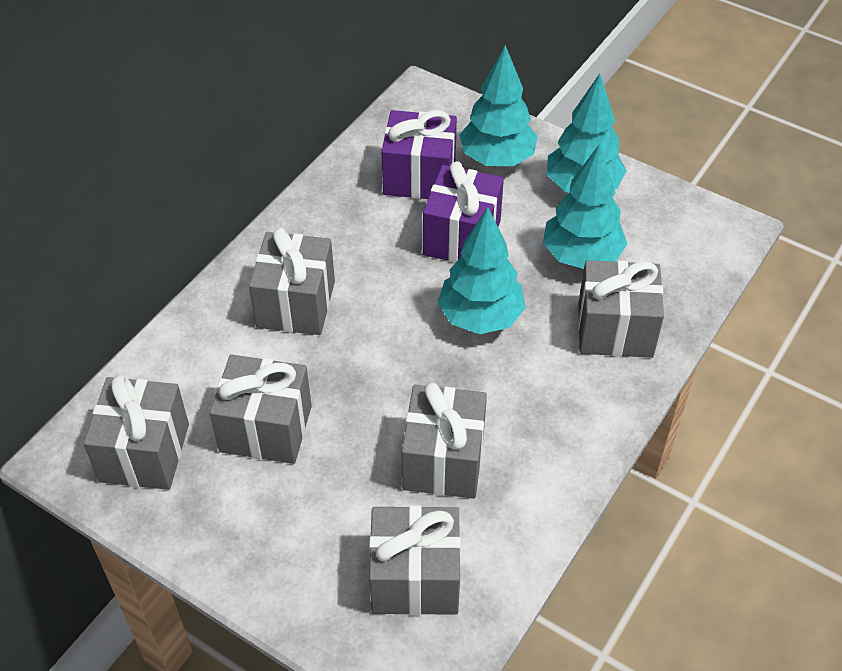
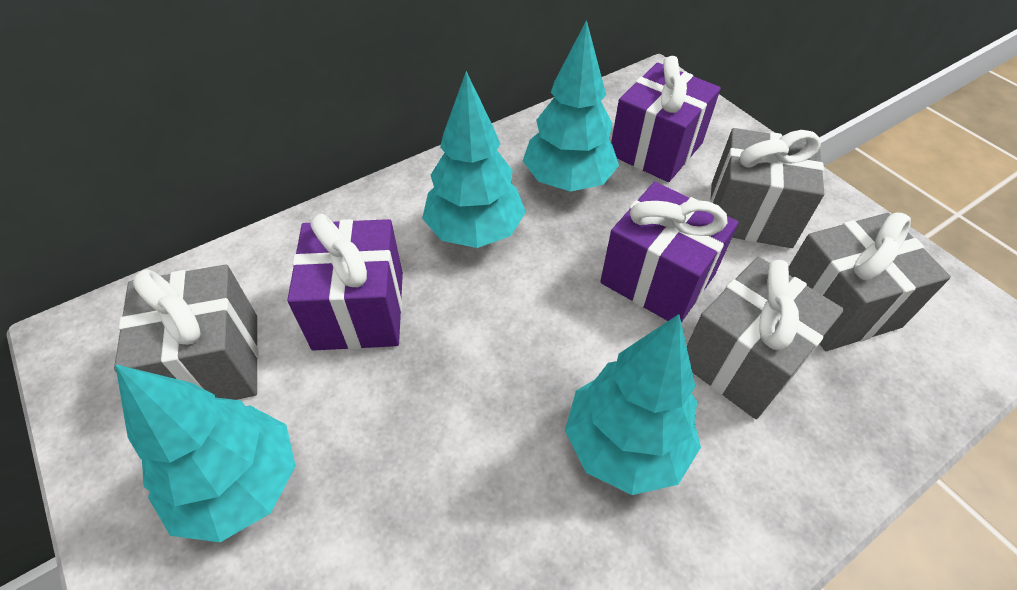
grey gift: [83,375,189,490] [210,354,312,464] [249,228,335,335] [369,506,461,615] [402,383,487,499] [578,260,664,358] = 6 -> [114,264,258,400] [687,257,844,419] [710,128,824,248] [789,213,951,351] = 4
purple gift: [381,110,457,199] [423,161,504,263] = 2 -> [287,214,403,351] [600,182,739,323] [611,56,721,182] = 3

